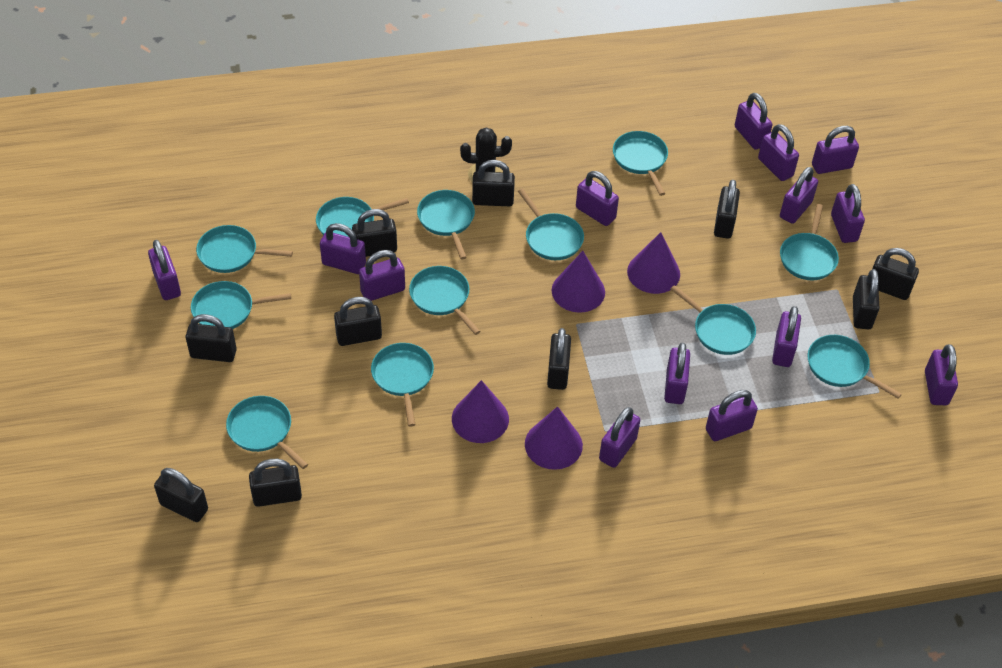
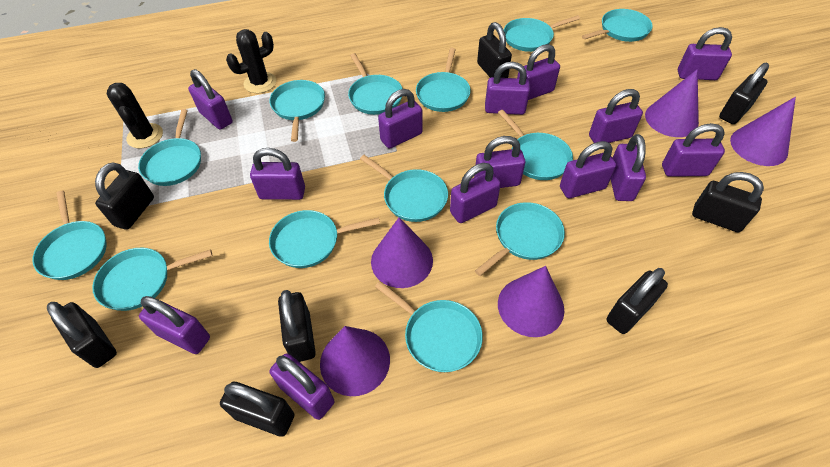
black cactus: [460,127,512,183] = 1 -> [107,83,163,148] [226,29,276,93] = 2
black padlock: [154,468,208,522] [186,314,237,362] [249,459,302,507] [334,297,382,346] [352,209,397,257] [472,160,515,206] [547,328,571,390] [714,180,740,239] [853,269,880,330] [872,248,919,300] = 10 -> [47,302,117,368] [95,162,154,230] [220,382,294,437] [278,290,316,362] [477,22,512,78] [606,268,668,334] [692,172,764,232] [719,63,769,124] = 8
purple cone: [452,380,509,443] [525,406,583,470] [552,251,605,313] [627,232,680,294] = 4 -> [320,326,390,396] [371,217,433,288] [498,266,565,337] [645,69,699,137] [730,97,796,166] = 5
turquoise pan: [191,281,291,329] [196,225,293,273] [226,396,308,469] [316,197,409,237] [371,343,434,427] [409,266,481,335] [417,190,475,259] [518,189,584,260] [613,131,668,196] [670,285,756,355] [780,204,839,280] [808,335,902,399] = 12 -> [32,191,107,280] [92,247,212,311] [138,109,201,186] [269,80,325,142] [269,210,380,268] [348,53,403,115] [360,155,448,222] [375,281,483,372] [416,48,471,112] [475,202,565,276] [498,110,573,180] [504,15,580,52] [582,9,653,42] = 13

